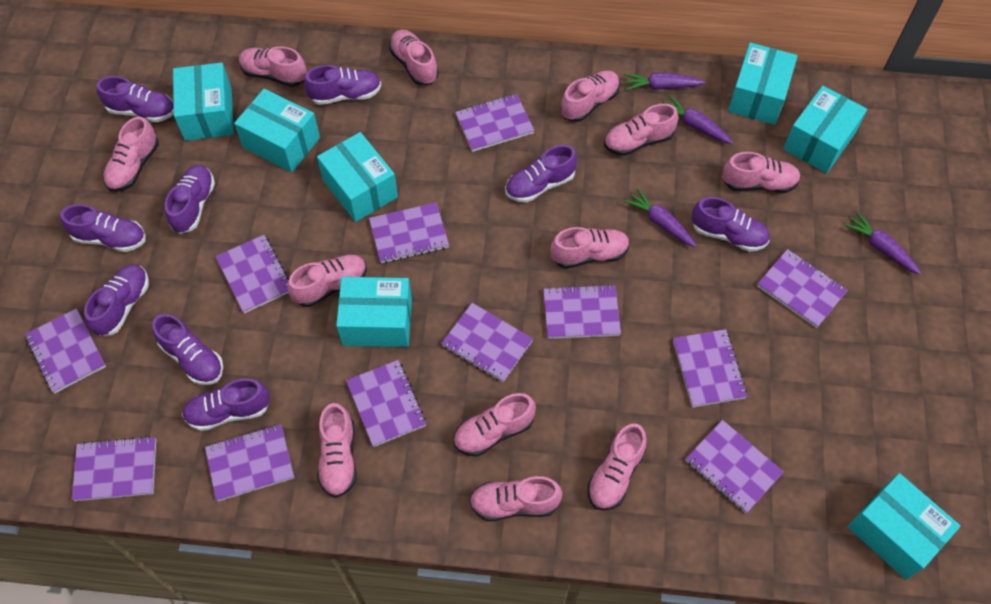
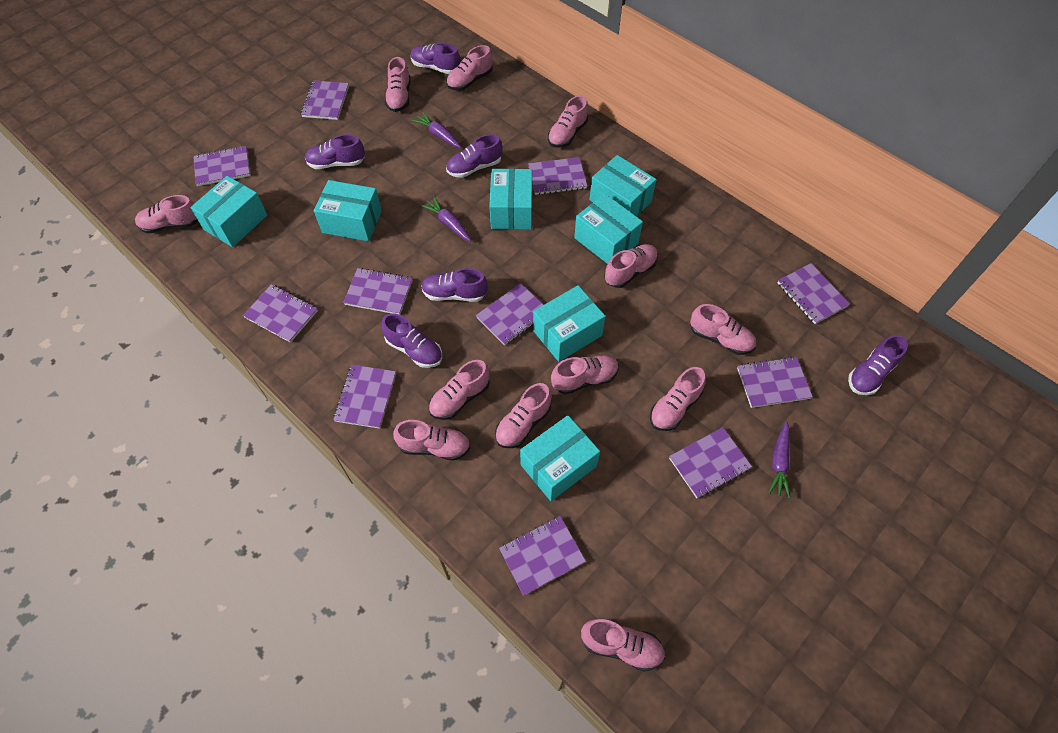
purple carrot: [623,188,697,247] [624,73,705,91] [663,96,733,144] [844,212,921,275] = 4 -> [412,112,461,148] [421,197,471,241] [768,421,790,498] = 3
purple notebook: [25,308,106,394] [71,436,156,501] [205,424,294,501] [215,235,289,313] [346,360,426,447] [369,202,449,263] [441,303,533,382] [455,94,534,152] [543,284,621,339] [673,329,747,408] [685,420,784,513] [757,249,848,328] = 12 -> [193,146,250,186] [243,284,318,343] [301,80,349,120] [333,365,396,429] [343,268,412,315] [476,283,543,345] [499,516,586,596] [528,157,587,195] [669,427,752,498] [737,356,813,408] [777,263,850,324] = 11
purple shoe: [60,204,146,252] [84,264,149,336] [97,76,174,122] [152,314,223,385] [165,165,215,234] [182,378,270,431] [304,65,381,105] [505,145,577,203] [692,197,770,252] = 9 -> [305,134,365,169] [381,313,442,368] [410,42,460,74] [421,268,488,302] [446,134,503,178] [848,335,908,395] = 6

